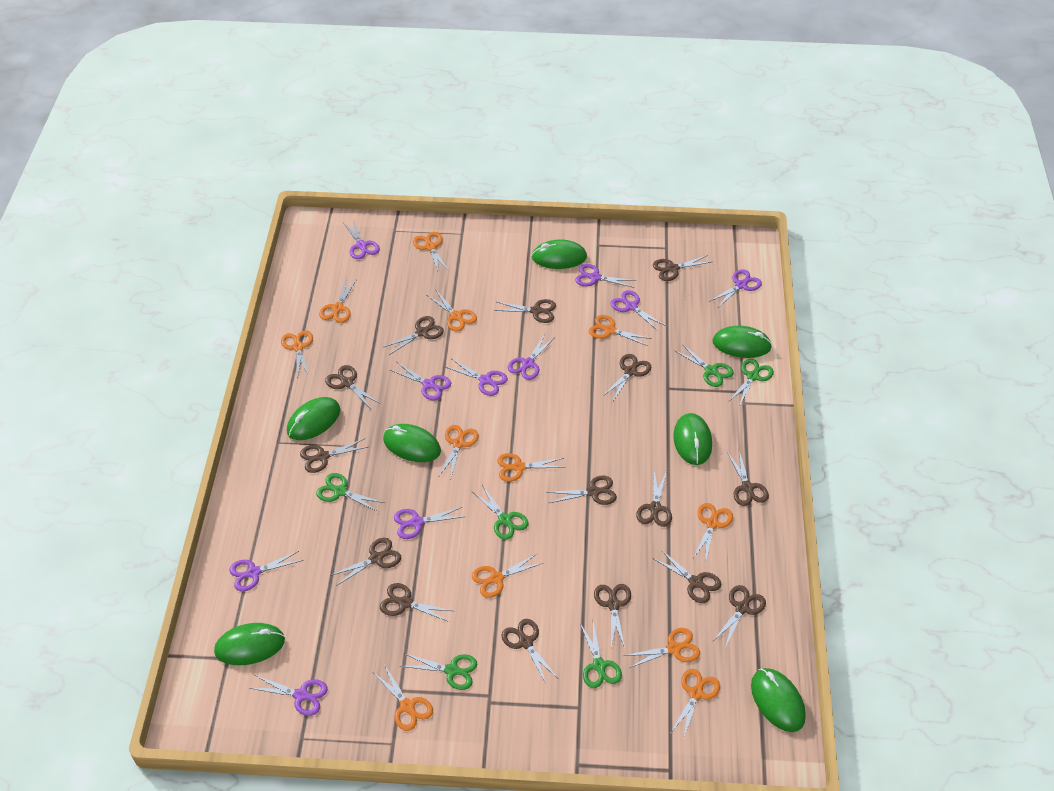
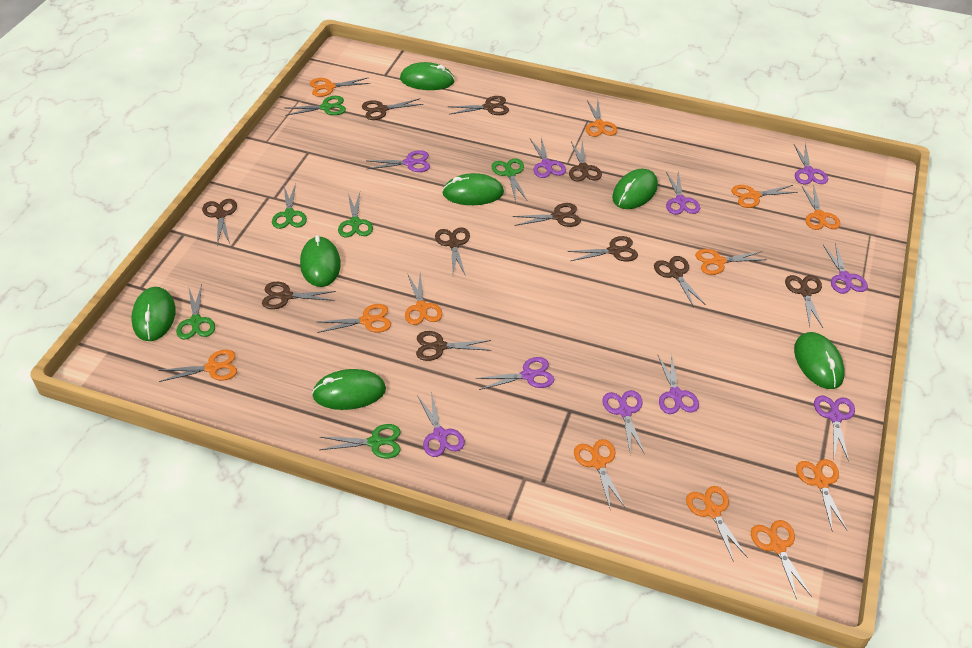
brown scissors: [300,438,368,473] [325,365,379,409] [330,538,401,586] [380,583,453,622] [384,316,444,355] [494,299,556,323] [501,619,558,683] [546,475,617,505] [594,584,631,648] [603,354,651,401] [636,470,672,527] [653,255,711,281] [654,550,721,603] [713,585,766,648] [727,451,769,506] = 15 -> [202,199,237,245] [262,282,336,309] [362,98,423,120] [416,331,491,361] [435,227,470,276] [448,96,509,115] [512,203,581,227] [567,236,638,261] [569,140,602,182] [654,256,706,307] [785,275,823,328] = 11

